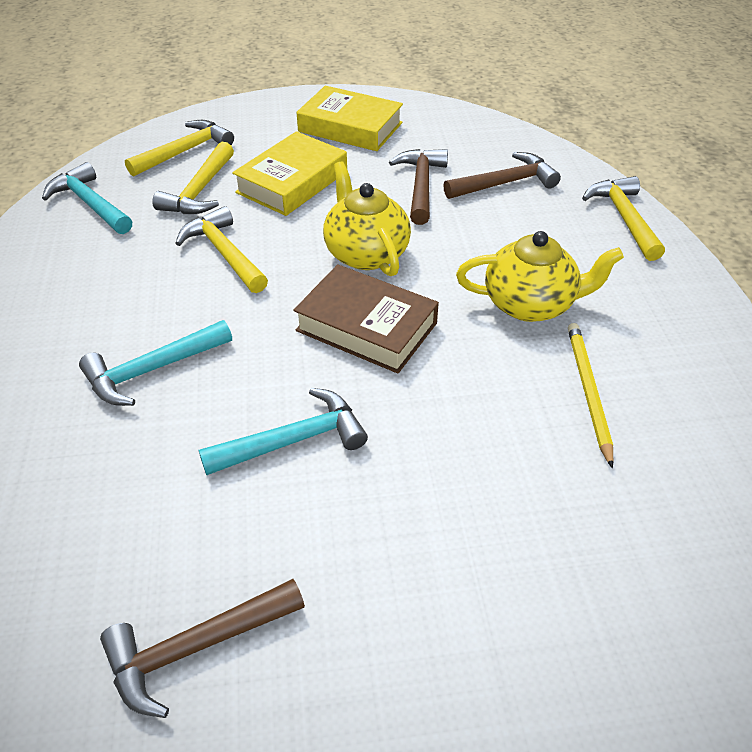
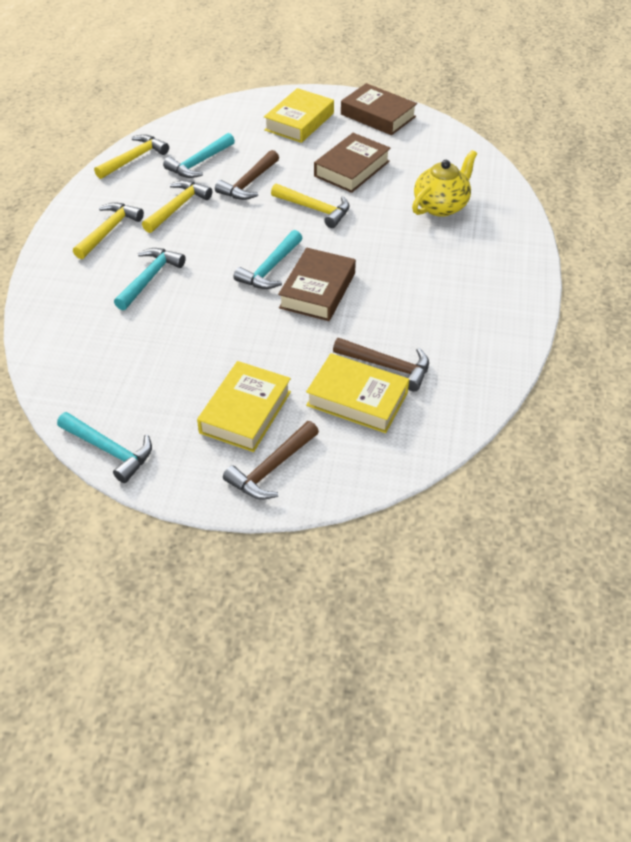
brown book: [293,264,439,374] = 1 -> [278,248,356,321] [314,133,391,193] [341,83,417,135] = 3
turquoise hammer: [42,162,132,234] [79,320,232,406] [199,388,368,476] = 3 -> [57,412,152,483] [114,248,185,310] [163,133,235,178] [233,230,302,289] = 4
yellow book: [232,131,347,216] [296,86,403,151] = 2 -> [197,361,291,452] [264,88,334,143] [306,353,409,433] = 3
yellow pencil: [568,323,613,468] = 1 -> none = 0
yellow teapot: [323,161,411,276] [456,231,624,322] = 2 -> [412,150,477,217] = 1

